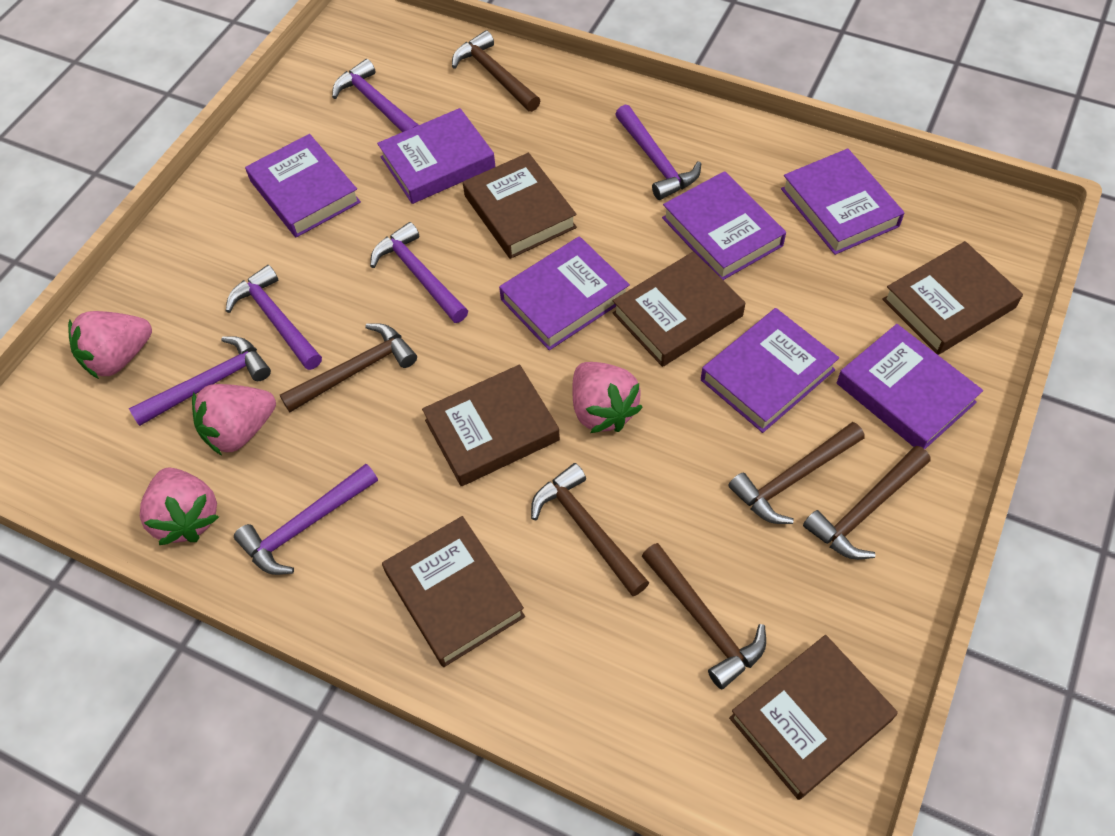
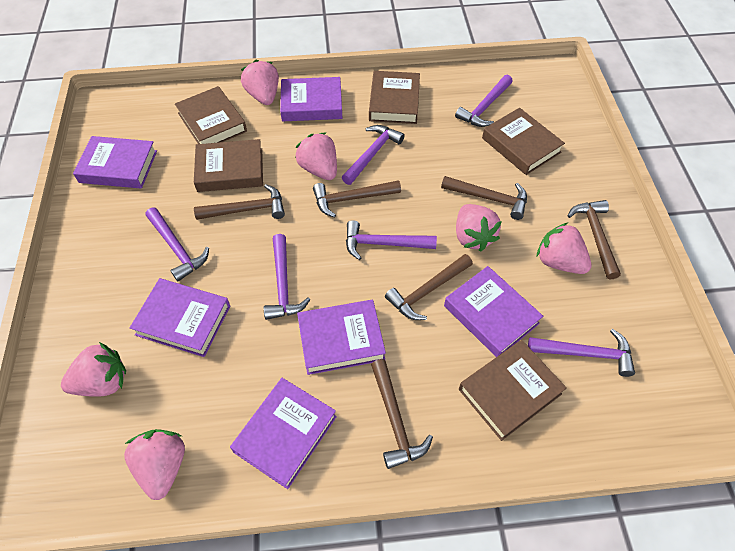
brown book: [382,516,525,667] [422,364,560,486] [463,153,577,259] [613,251,745,367] [729,635,898,800] [882,241,1023,355] = 6 -> [175,86,247,144] [194,139,263,192] [369,71,420,124] [459,340,567,441] [482,108,565,175] = 5
pink strawberry: [68,311,152,379] [140,467,219,545] [192,384,276,455] [572,362,643,433] = 4 -> [61,342,126,397] [124,429,185,500] [241,60,279,105] [295,133,337,180] [456,204,502,251] [537,223,591,274] = 6
purple book: [245,134,361,238] [377,108,496,204] [499,236,630,350] [662,171,786,280] [701,308,839,433] [781,149,905,255] [837,324,983,449] = 7 -> [73,136,157,189] [130,278,230,357] [230,378,337,489] [280,77,342,121] [297,300,386,375] [444,266,543,357] = 6

